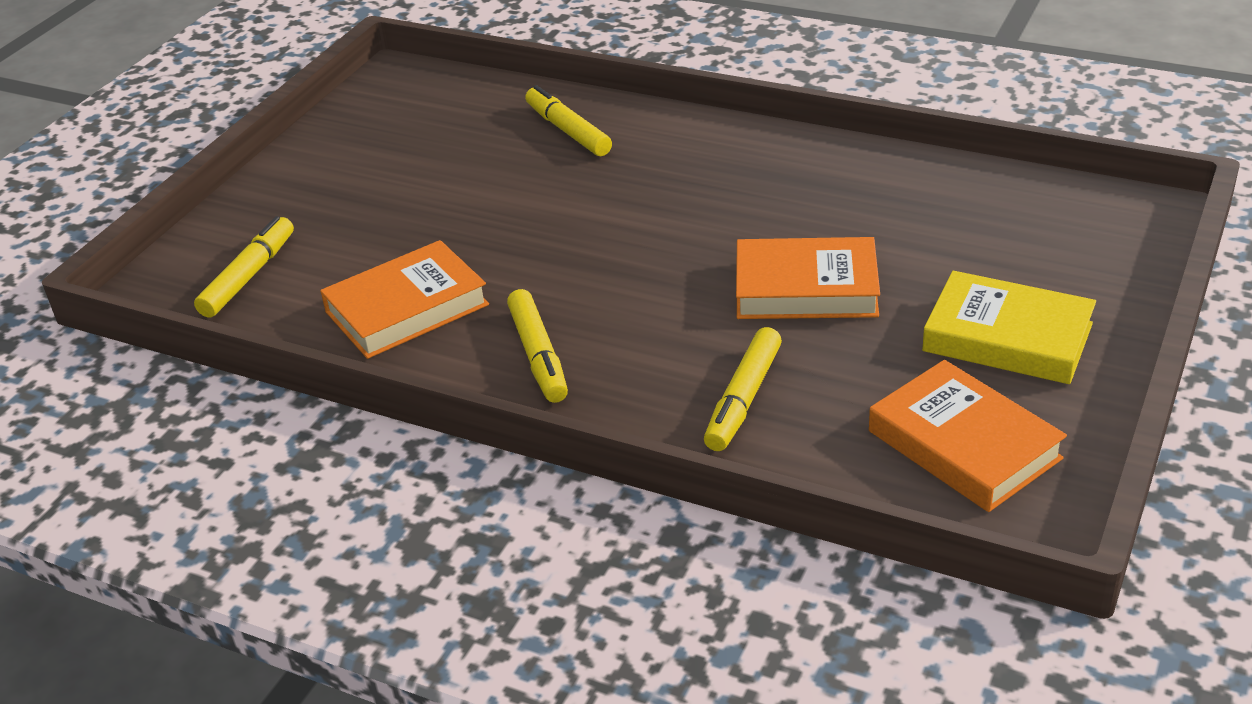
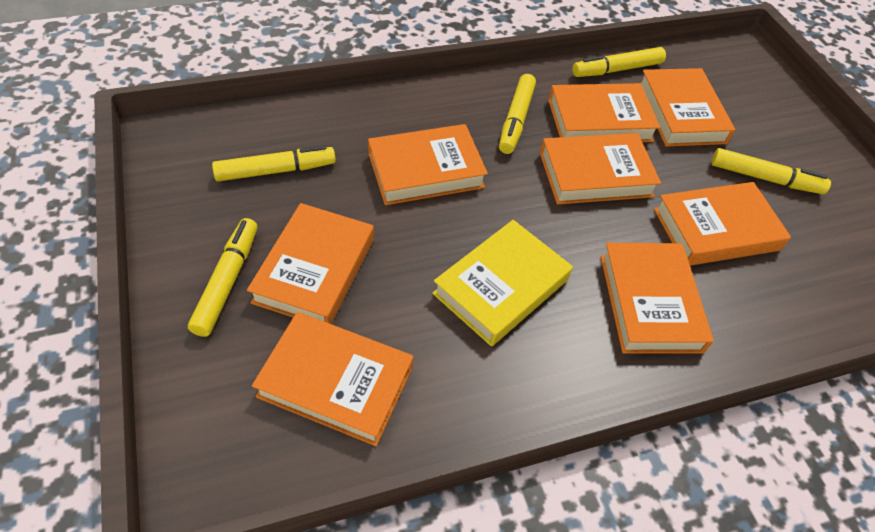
orange book: [320,240,489,359] [736,237,880,319] [869,360,1067,512] = 3 -> [247,203,374,324] [252,312,414,446] [368,124,488,205] [540,133,661,204] [548,83,660,142] [601,243,714,354] [641,68,735,146] [654,182,791,266] = 8
yellow marker: [194,216,294,318] [507,289,568,403] [525,85,612,156] [704,327,782,451] = 4 -> [188,218,258,337] [212,145,336,181] [499,74,536,154] [572,47,666,77] [711,148,831,194] = 5

